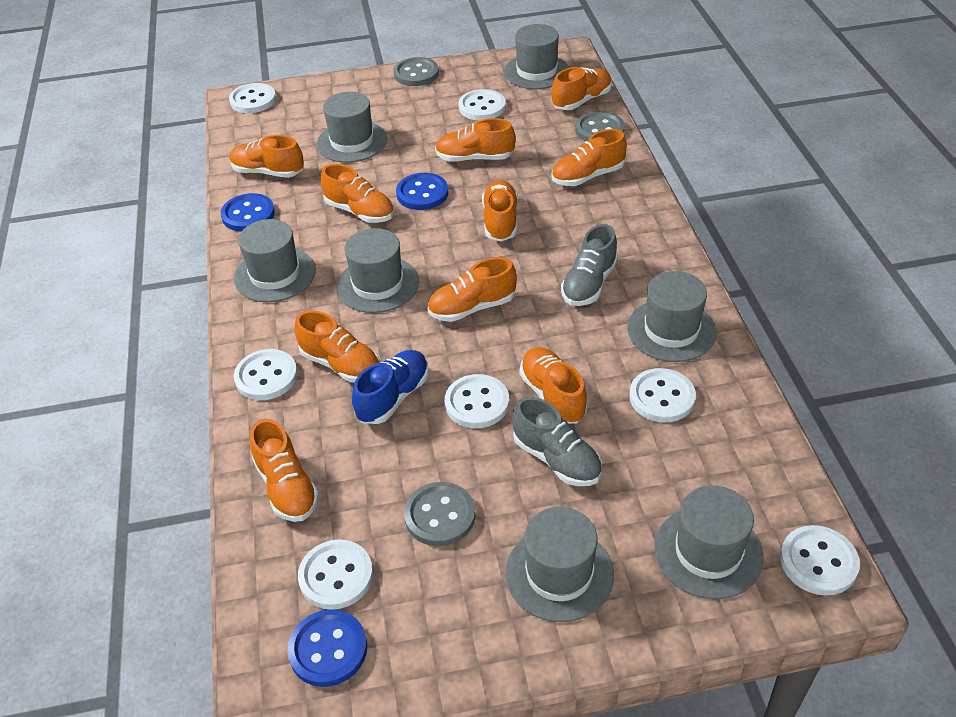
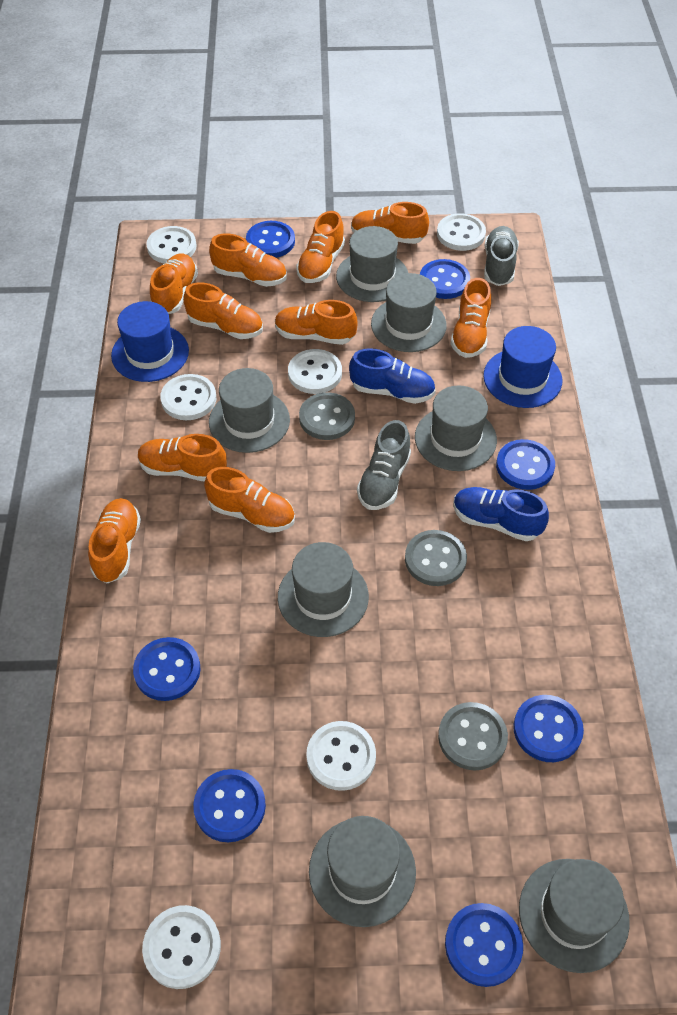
blue button: [221,193,275,232] [287,609,367,687] [396,173,448,210] = 3 -> [133,637,201,701] [193,769,266,842] [246,221,295,258] [420,259,470,299] [445,903,523,987] [496,439,555,490] [513,695,584,762] = 7
blue hat: none = 0 -> [111,301,189,382] [483,326,562,408] = 2
blue shoe: [352,350,429,424] = 1 -> [349,348,436,404] [453,487,549,541] = 2
white button: [229,83,276,113] [234,349,298,400] [298,539,373,610] [445,374,509,428] [459,89,506,121] [629,368,696,422] [780,525,860,596] = 7 -> [142,905,221,989] [147,226,197,263] [160,374,216,420] [288,349,342,394] [306,721,376,791] [437,213,486,251] = 6

